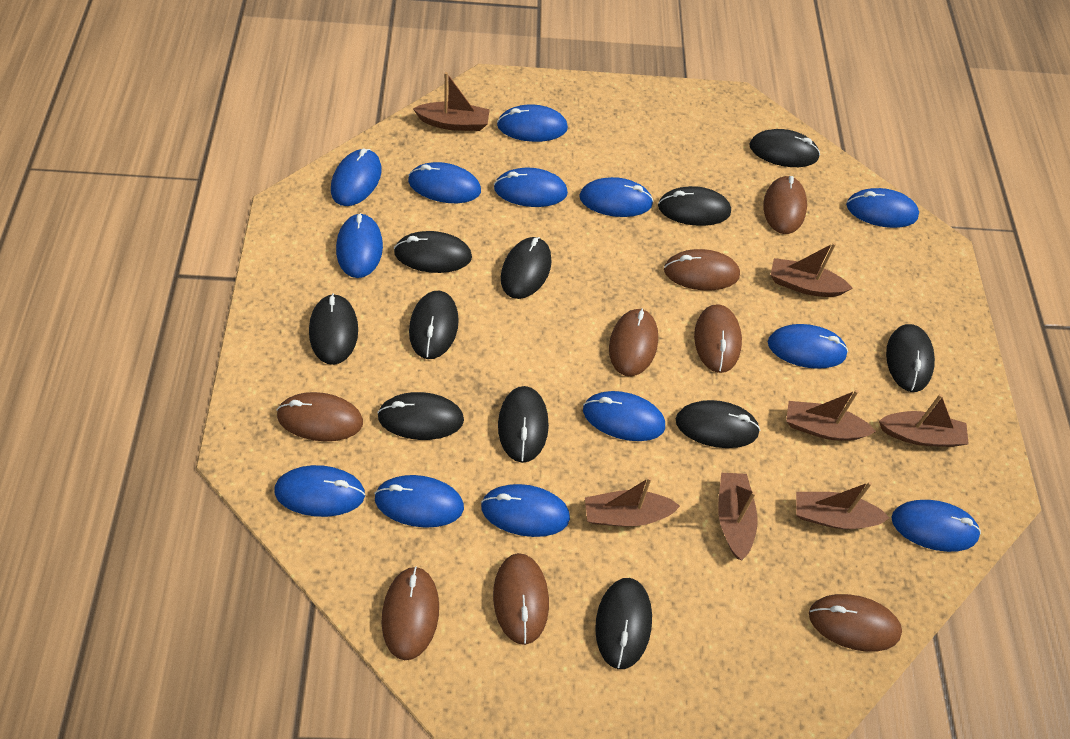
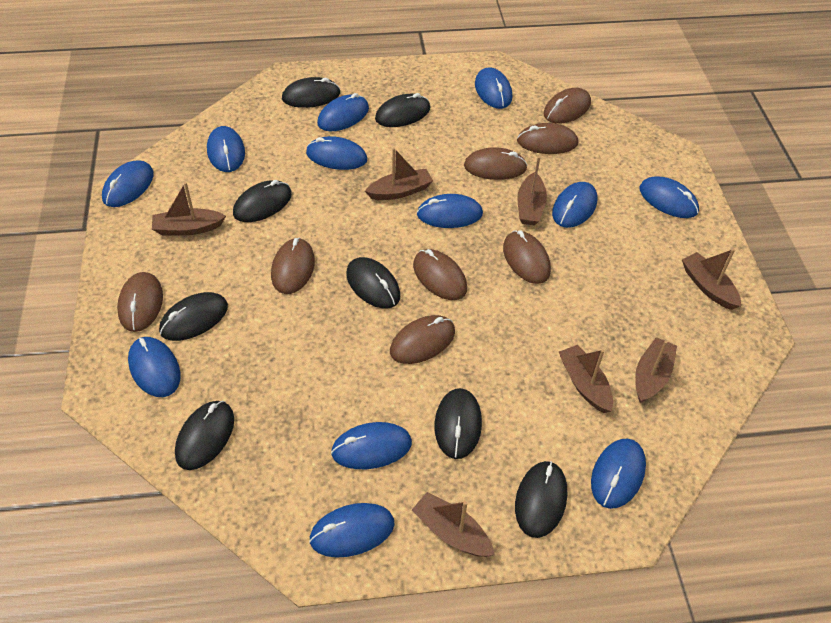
black mouse: [309,293,358,365] [377,392,464,440] [394,231,472,273] [409,291,459,359] [498,386,549,463] [501,237,552,299] [595,578,652,669] [658,186,731,226] [676,400,760,448] [750,129,820,167] [886,324,935,392] = 11 -> [159,292,228,341] [175,401,234,470] [233,180,292,222] [282,77,340,108] [346,257,400,309] [375,93,430,127] [435,388,482,459] [515,461,567,538] = 8
blue mouse: [274,465,365,517] [331,149,382,206] [336,213,383,278] [374,475,464,528] [408,162,481,203] [481,484,570,537] [494,168,568,207] [497,104,568,142] [579,177,654,217] [583,391,665,441] [768,324,848,369] [846,188,919,228] [891,500,981,552] = 13 -> [102,160,154,207] [128,337,181,397] [207,126,245,172] [306,136,367,170] [309,503,395,558] [317,93,369,131] [331,422,412,469] [417,194,483,228] [475,68,512,109] [552,182,597,228] [591,438,646,509] [639,176,699,218] = 12

